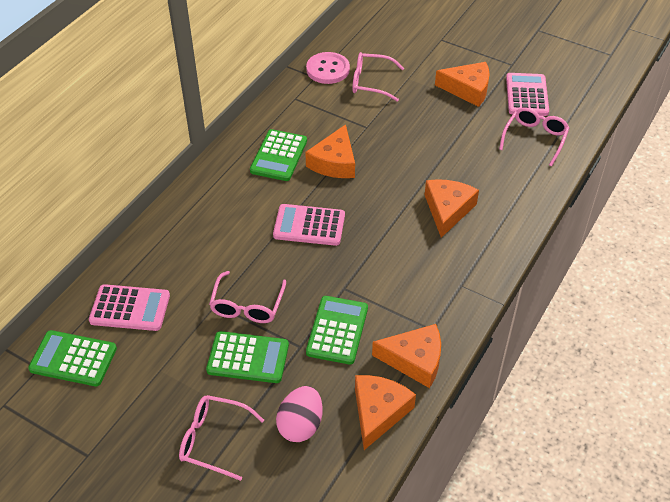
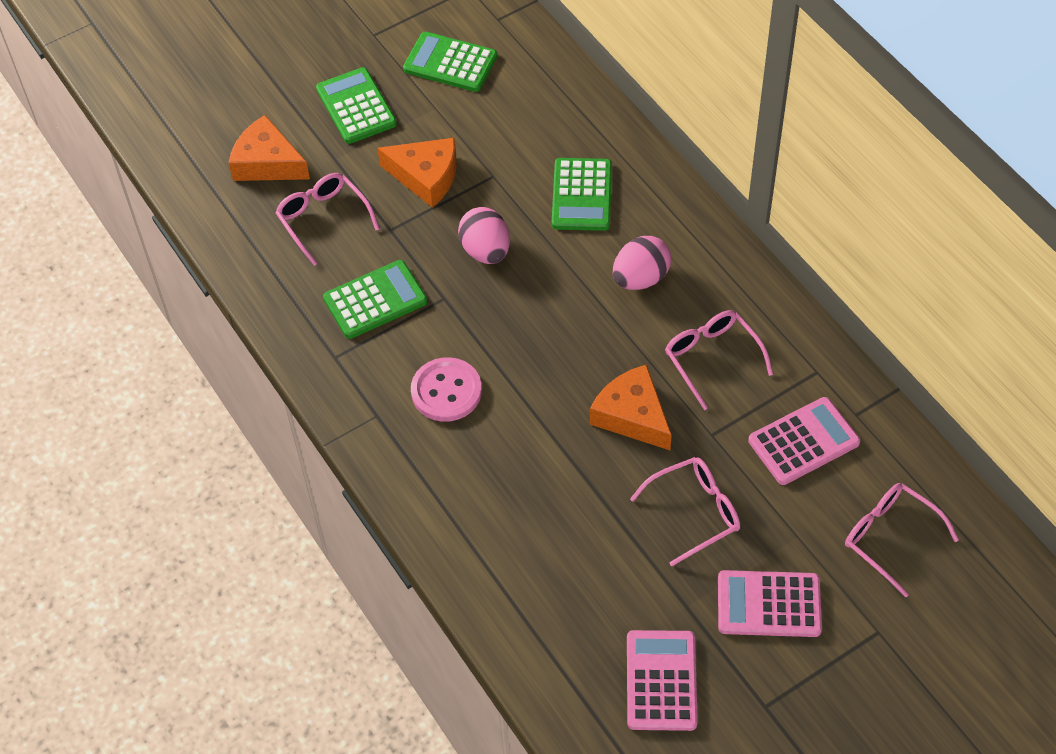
orange cheese: [305,124,355,178] [355,375,416,450] [372,324,441,388] [425,179,479,238] [435,62,490,107] = 5 -> [229,115,310,181] [377,138,457,208] [590,364,672,450] = 3
pink egg: [276,386,323,442] = 1 -> [458,207,510,264] [613,236,671,290] = 2

